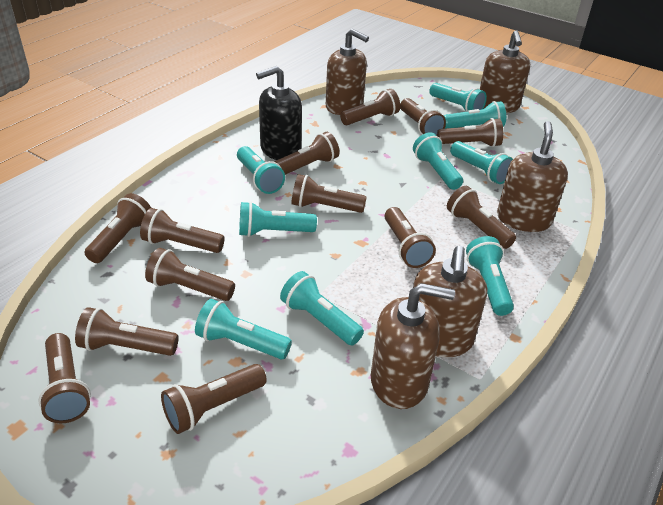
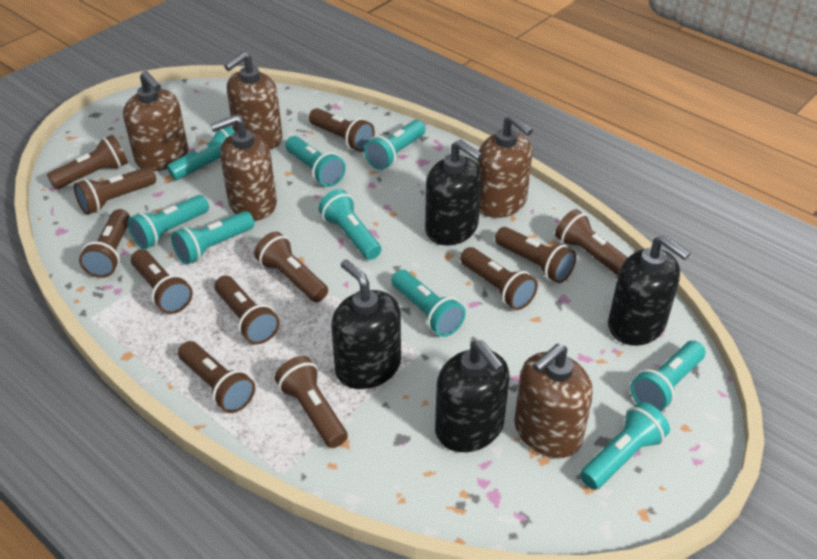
black soap dispenser: [256,66,302,160] = 1 -> [331,259,401,389] [425,139,482,245] [435,340,509,452] [608,235,690,346] = 4
brown flashlight: [38,333,91,423] [75,307,179,356] [85,193,151,263] [140,208,225,253] [145,248,235,301] [161,364,267,434] [274,132,339,175] [291,174,367,213] [340,89,400,125] [385,207,436,268] [400,98,446,136] [437,118,503,147] [447,186,516,249] = 13 -> [47,135,128,189] [74,167,156,215] [79,209,130,278] [131,250,193,314] [178,341,255,413] [214,276,279,344] [254,232,328,302] [275,356,348,448] [309,108,375,152] [460,247,538,310] [495,227,576,283] [555,209,628,276] = 12

